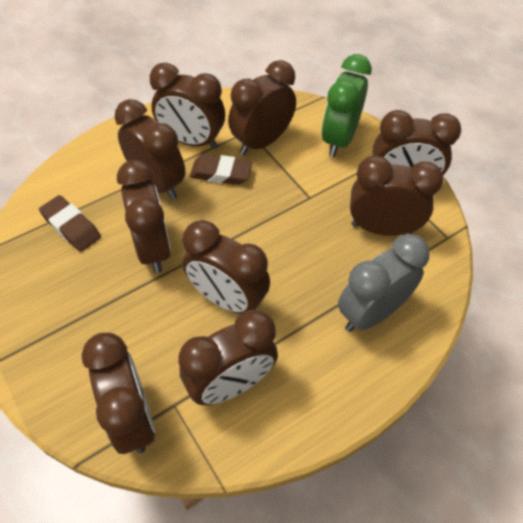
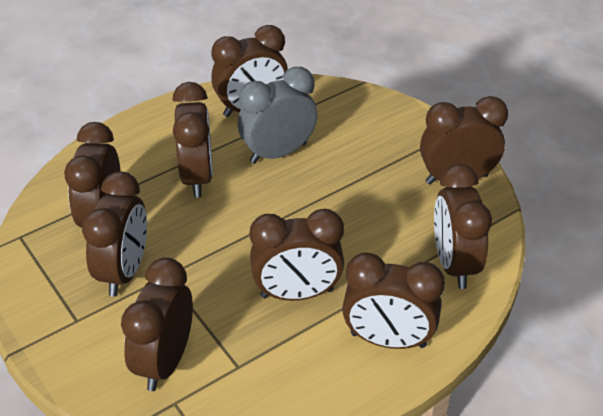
brown eraser: [39,195,101,252] [190,154,252,185] = 2 -> none = 0
green clock: [322,54,372,157] = 1 -> none = 0

